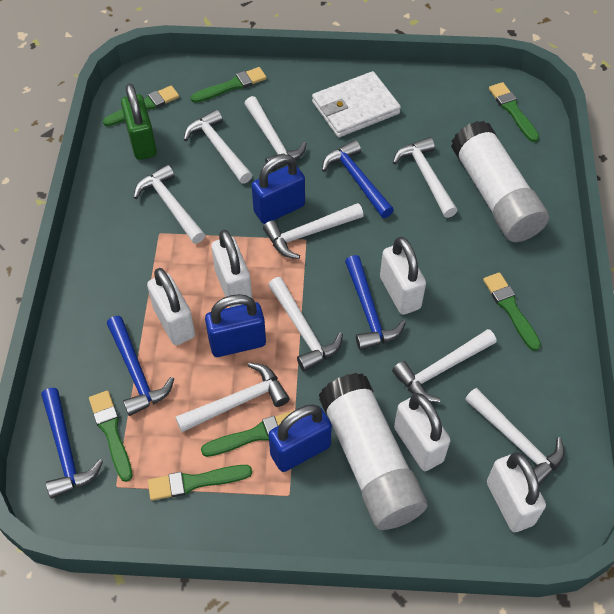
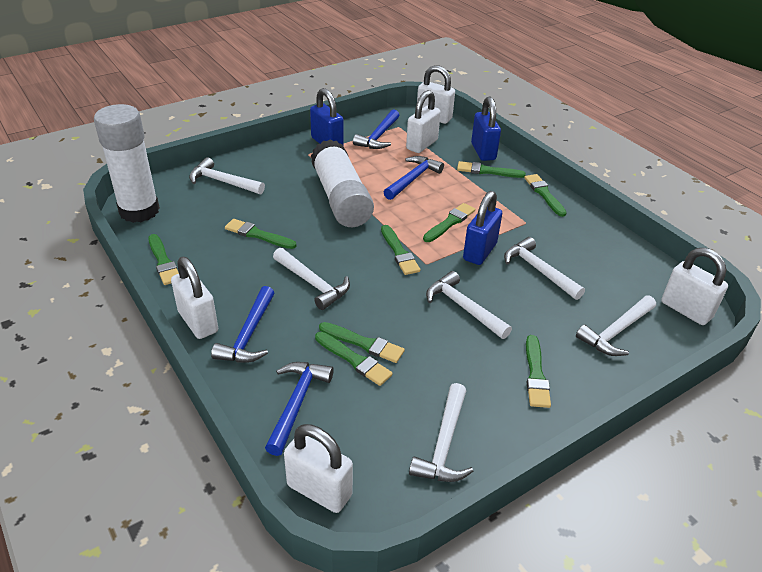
green brush: [89,390,133,482] [103,86,179,126] [148,465,252,501] [191,67,267,103] [201,411,293,457] [483,272,541,351] [489,82,539,142] = 7 -> [148,234,179,285] [225,219,296,249] [315,332,393,386] [319,322,405,363] [381,225,420,275] [423,203,475,242] [457,161,526,178] [524,174,567,217] [526,335,551,408] = 9
green padlock: [121,84,157,160] = 1 -> none = 0
white hammer: [134,164,205,244] [175,363,290,432] [184,109,252,184] [244,96,307,172] [263,203,364,259] [268,277,343,371] [392,329,497,403] [393,137,458,218] [465,388,565,486] = 9 -> [189,157,265,194] [273,248,350,310] [409,383,473,482] [426,271,512,339] [504,237,585,300] [576,296,656,356] = 6
white wallet: [312,71,401,137] = 1 -> none = 0

